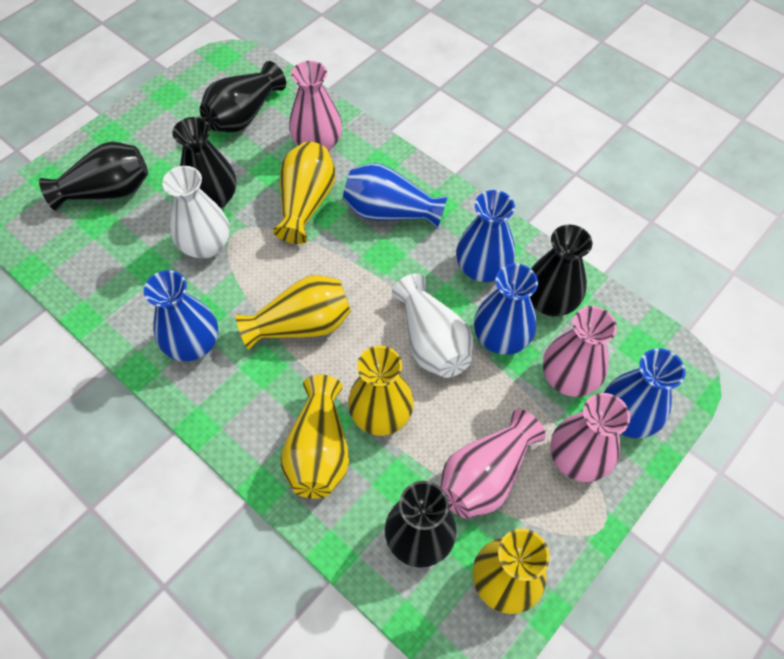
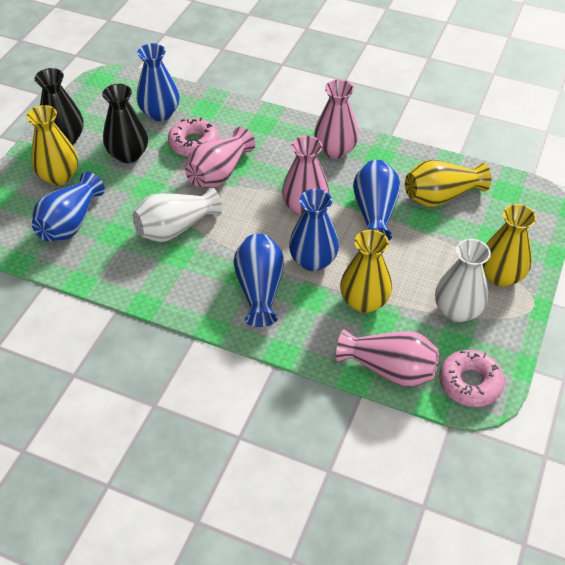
black vase: [39,142,148,211] [172,117,236,208] [200,61,286,133] [385,481,456,568] [530,225,592,316] = 5 -> [35,68,84,145] [102,84,148,163] = 2
pink donut: none = 0 -> [168,118,219,157] [439,350,504,407] = 2
yellow vase: [236,275,351,350] [273,142,336,244] [281,375,349,499] [348,346,414,436] [472,529,550,614] = 5 -> [27,105,78,185] [340,230,392,313] [405,160,491,207] [482,204,537,287] = 4

